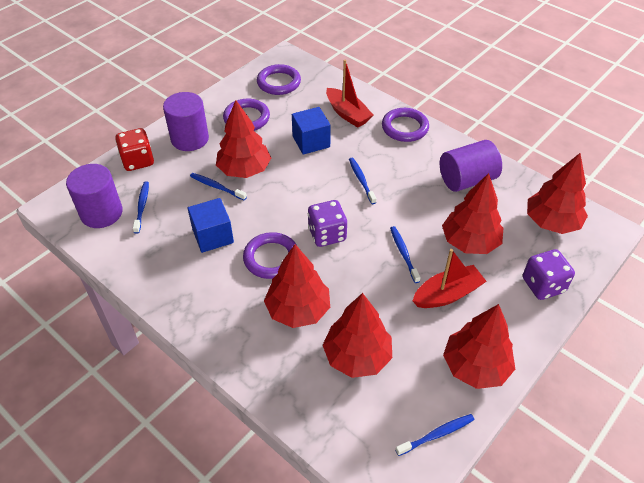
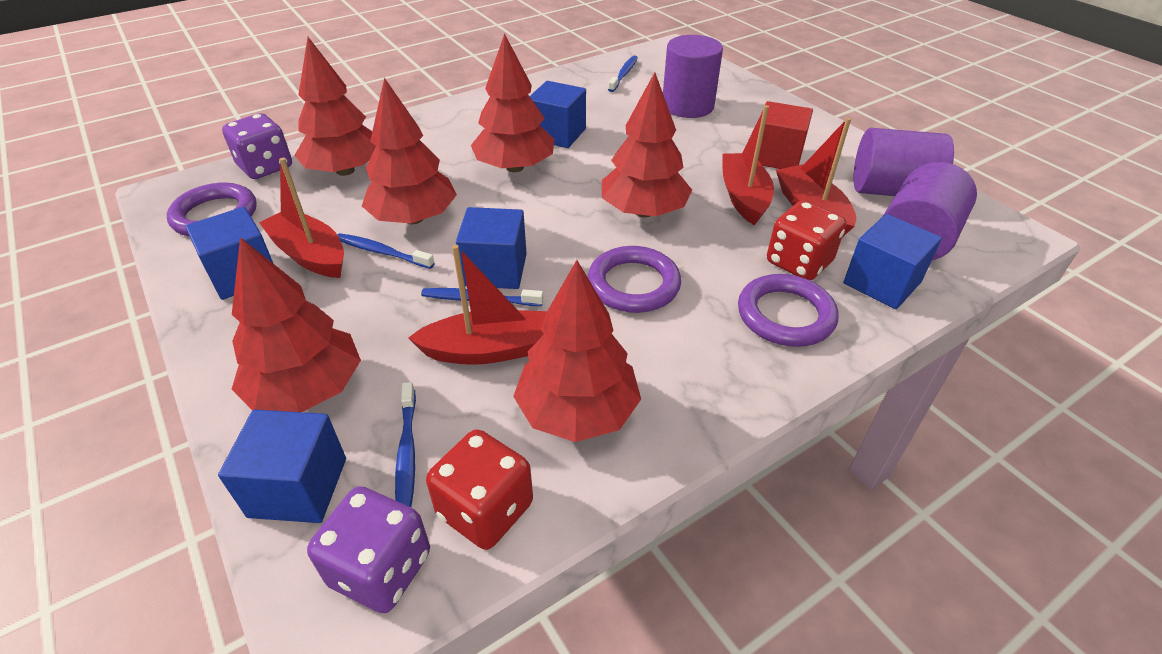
blue cube: [187,198,234,253] [292,107,331,155] = 2 -> [185,207,273,300] [218,409,346,523] [456,207,527,289] [530,81,586,148] [843,214,942,309] = 5
blue toothbrush: [133,181,149,234] [190,173,247,200] [349,158,376,204] [390,226,421,283] [395,414,475,456] = 5 -> [337,233,435,269] [395,382,416,507] [421,288,543,306] [608,55,638,92] = 4
purple ring: [223,99,270,131] [243,232,296,279] [257,64,301,95] [382,108,429,142] = 4 -> [167,182,257,237] [588,246,681,313] [738,274,839,347] = 3
red boat: [326,60,373,128] [413,249,487,308] = 2 -> [259,158,344,278] [408,245,547,365] [722,105,774,225] [776,118,856,237] = 4
red cube: none = 0 -> [758,101,813,169] = 1
red dice: [115,128,154,171] = 1 -> [426,429,533,550] [767,201,846,280] = 2

